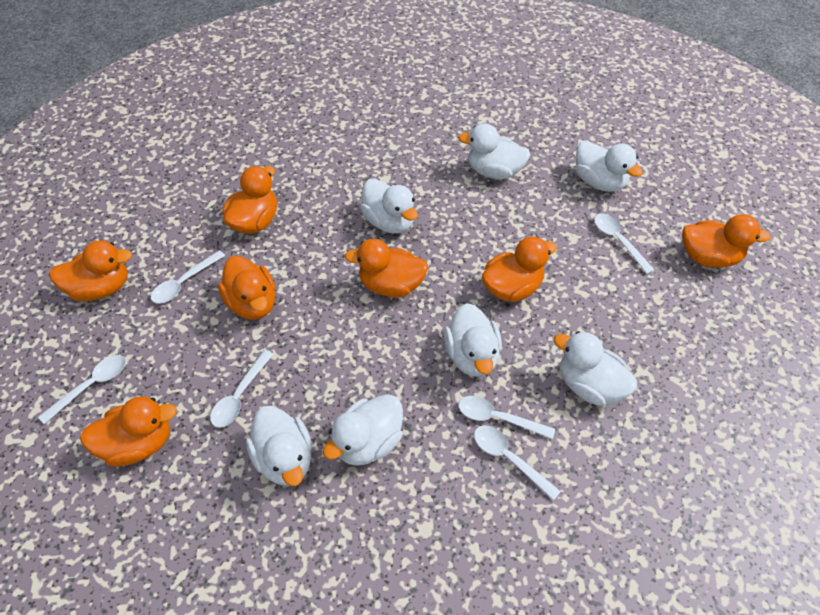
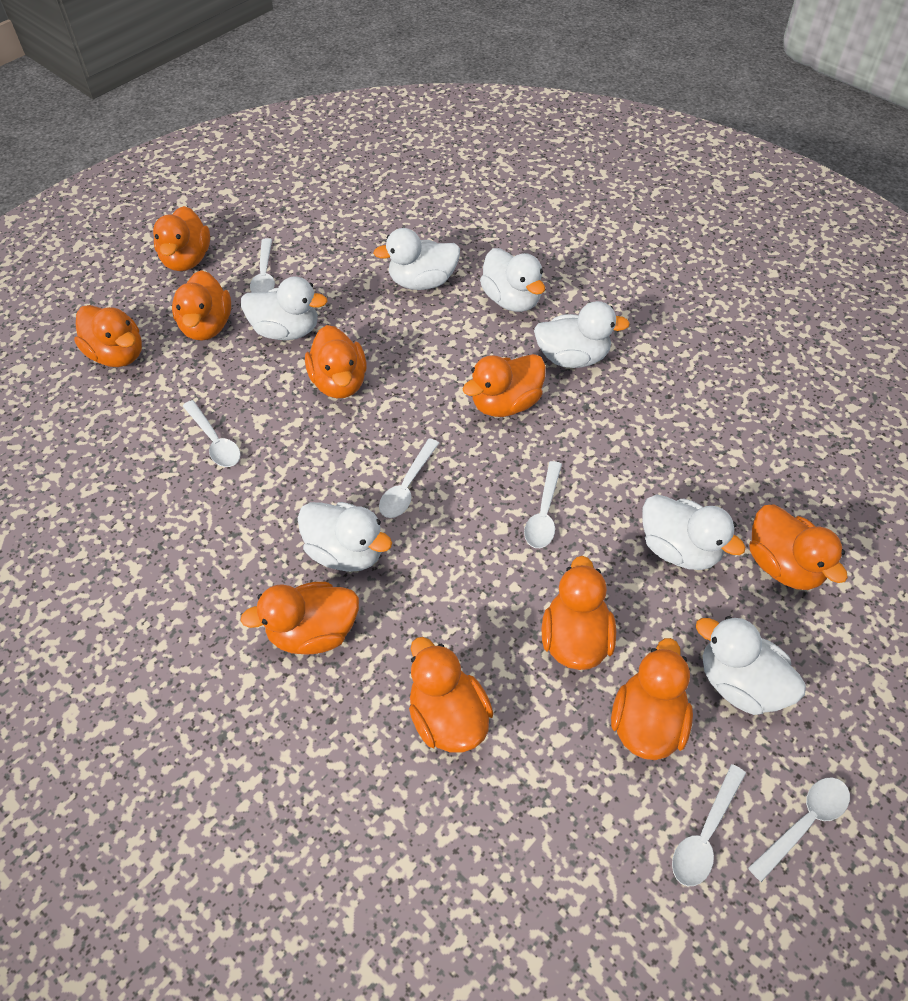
orange duck: [49,240,132,301] [80,397,177,466] [218,256,276,320] [222,166,277,234] [344,239,429,297] [482,236,557,302] [682,214,771,268] = 7 -> [74,305,142,367] [153,206,210,271] [172,270,231,341] [240,582,359,654] [305,325,367,398] [409,637,494,753] [462,354,546,417] [541,556,616,670] [611,638,693,760] [750,504,848,590] = 10

